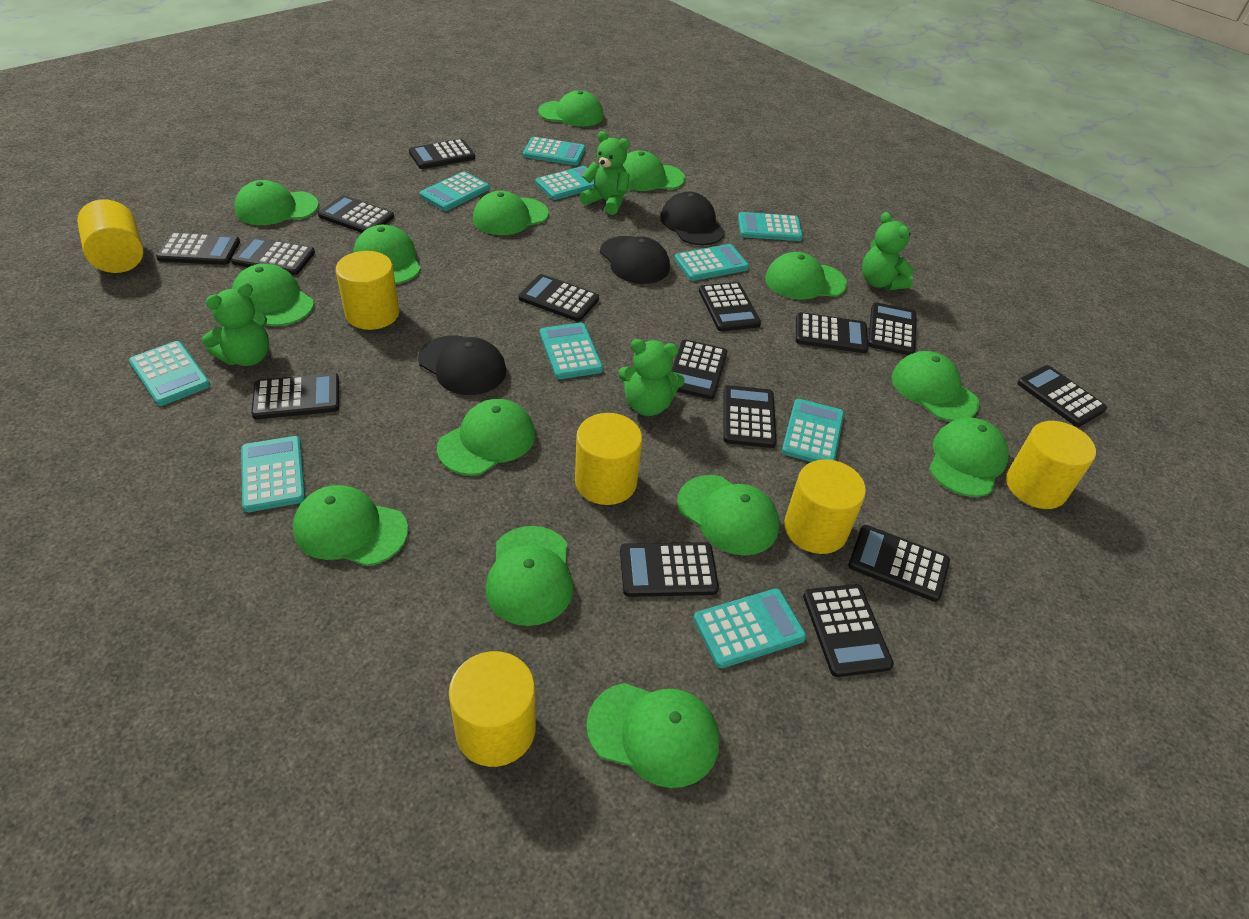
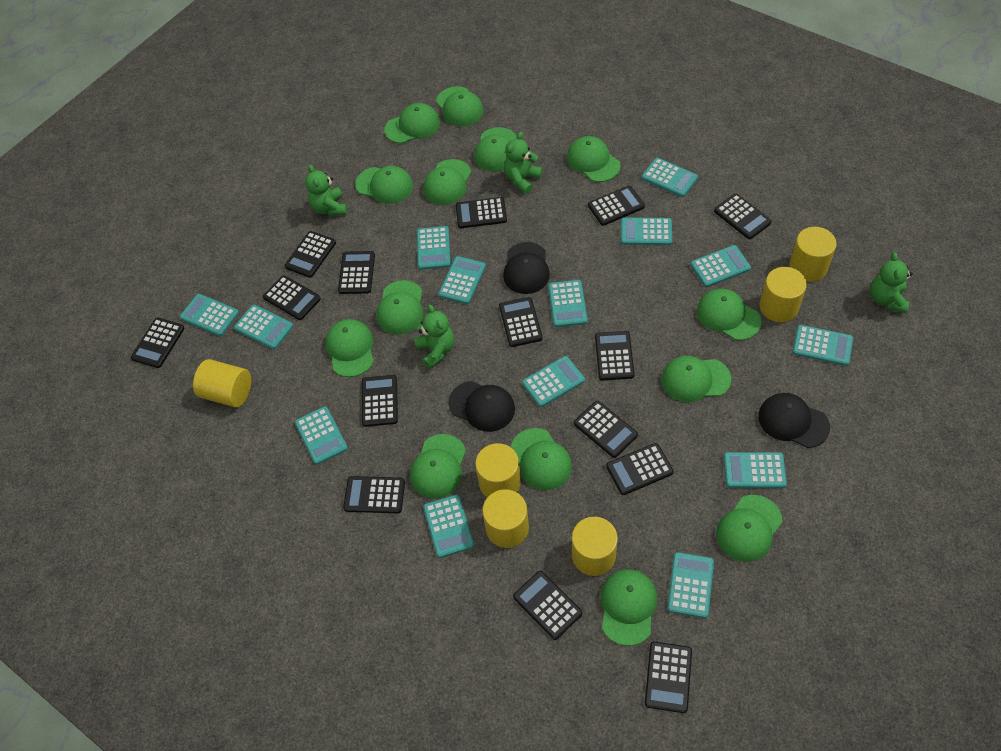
turquoise calculator: [129,341,210,406] [241,436,305,512] [420,171,490,211] [523,137,585,165] [535,166,594,200] [540,323,603,379] [674,244,749,281] [694,589,807,668] [738,212,803,241] [782,399,844,462] = 10 -> [180,294,239,336] [234,305,294,349] [295,406,348,465] [417,226,451,270] [423,495,474,558] [438,256,486,304] [522,356,585,407] [548,280,588,327] [621,218,672,245] [641,158,698,197] [667,552,714,618] [690,245,751,287] [724,452,787,488] [793,325,853,366] = 14

